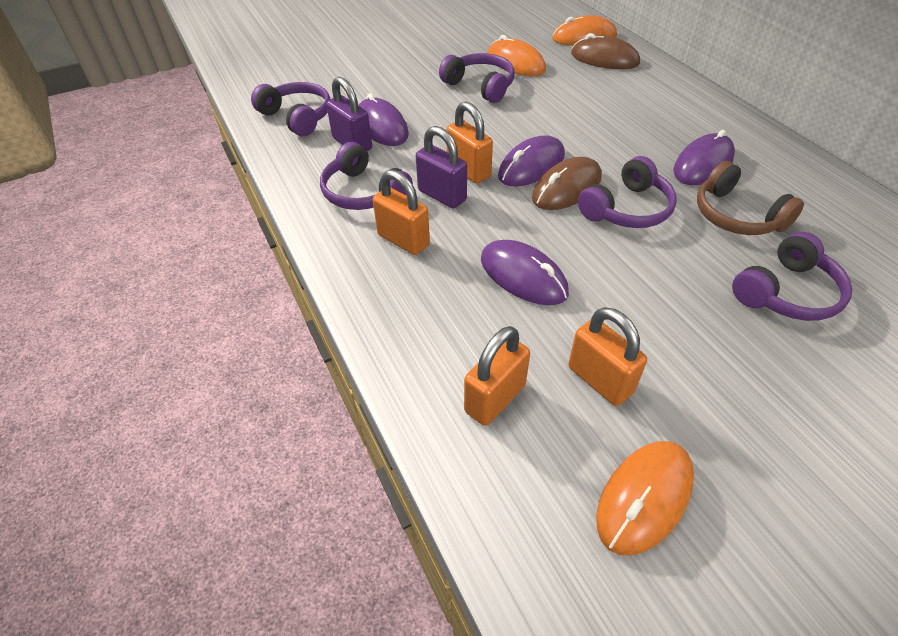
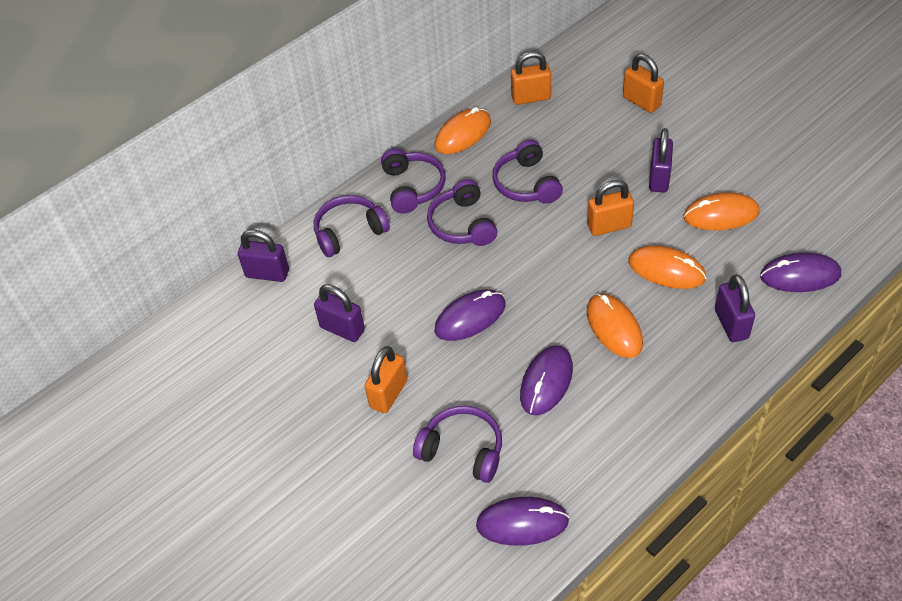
brown headphones: [697,161,804,235] = 1 -> none = 0
brown mouse: [532,157,602,210] [571,33,640,69] = 2 -> none = 0
orange mouse: [488,35,546,76] [552,15,617,46] [596,441,694,556] = 3 -> [435,107,491,154] [587,293,643,358] [628,246,706,289] [684,192,760,231] = 4
purple padlock: [326,77,372,151] [416,126,467,208] = 2 -> [238,230,289,282] [314,284,365,342] [649,128,673,193] [715,274,755,342] = 4

